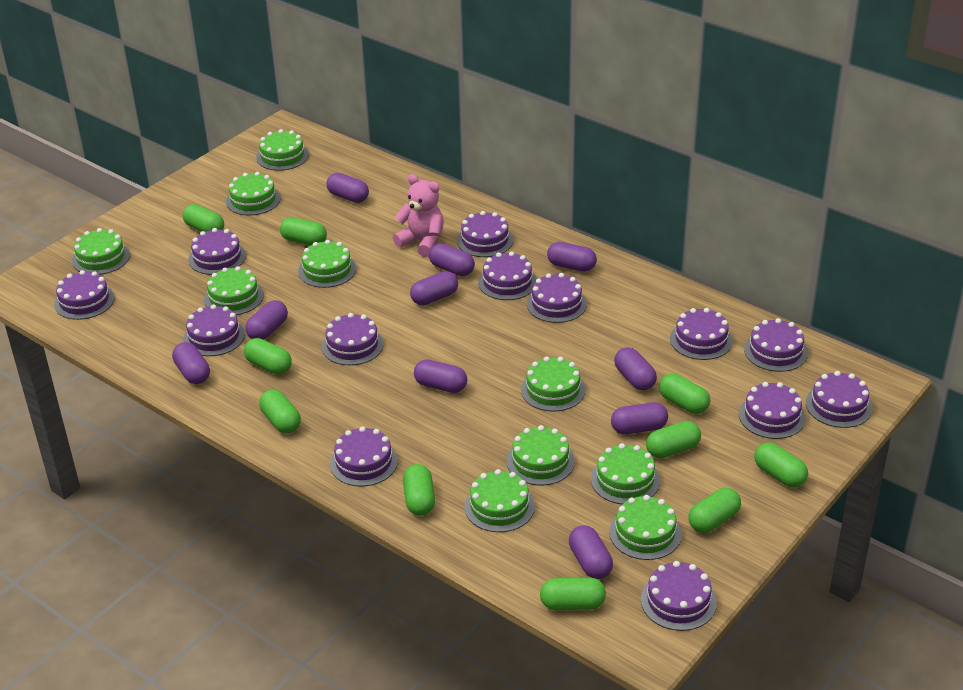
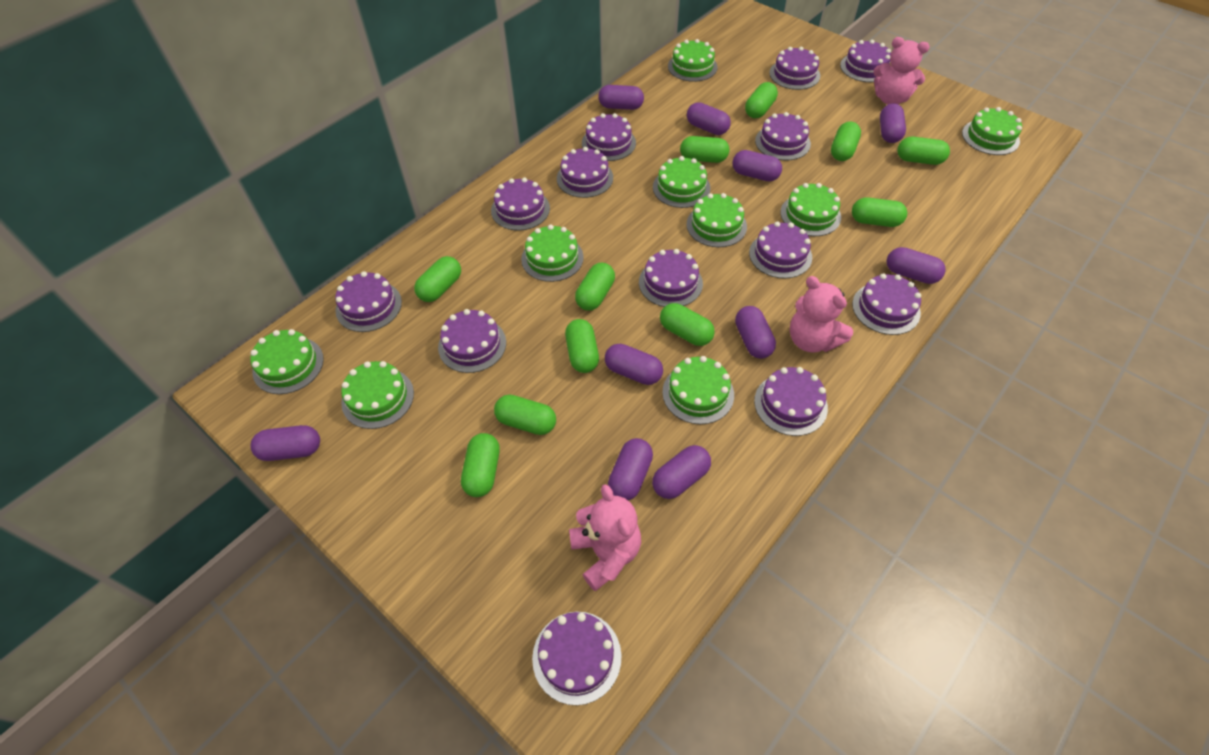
green cake: [72,228,130,275] [204,266,264,315] [226,172,281,215] [256,129,309,171] [298,240,356,288] [464,469,535,532] [507,425,575,485] [521,356,586,412] [591,443,660,504] [609,495,682,560] = 10 -> [251,329,324,394] [341,361,414,429] [521,225,584,282] [653,156,711,208] [662,356,734,424] [668,39,717,82] [686,193,747,247] [781,183,841,236] [962,107,1022,155] = 9
green capsule: [183,204,224,232] [244,338,292,375] [259,389,301,433] [280,217,327,245] [403,464,435,515] [540,577,606,610] [646,421,701,458] [659,373,710,414] [688,488,741,533] [754,442,808,487] = 10 -> [414,256,461,302] [461,433,500,497] [494,395,556,435] [565,319,599,373] [575,263,615,310] [660,303,715,346] [680,136,729,163] [745,82,778,118] [831,121,861,161] [852,197,907,227] [897,137,950,165] = 11
pink teddy bear: [393,174,444,257] = 1 -> [569,484,641,591] [790,276,853,353] [873,37,930,104] = 3

